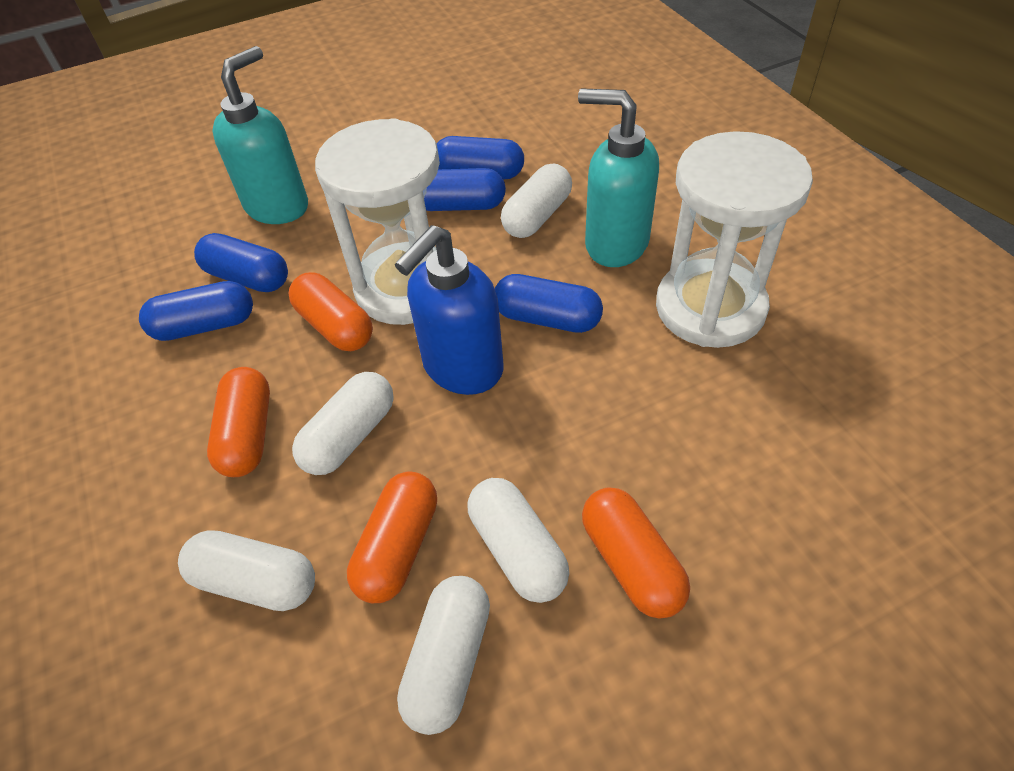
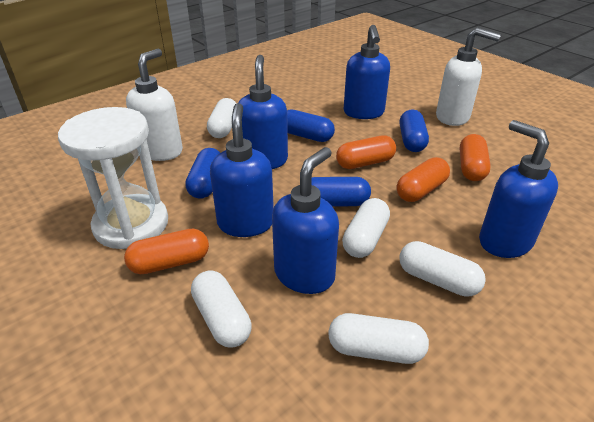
blue capsule: [139,281,253,341] [194,233,288,292] [424,168,506,211] [437,136,524,179] [495,274,603,333] = 5 -> [185,148,220,199] [287,110,335,142] [311,177,371,207] [400,109,429,152] = 4
blue soap dispenser: [395,225,503,395] = 1 -> [210,103,274,237] [238,55,288,169] [272,147,339,294] [344,25,390,119] [479,120,558,258] = 5
turquoise soap dispenser: [212,46,308,224] [578,89,659,267] = 2 -> none = 0
white hourglass: [315,118,440,325] [656,131,813,348] = 2 -> [58,107,168,249] = 1
white soap dispenser: none = 0 -> [126,48,183,161] [436,28,501,126] = 2

